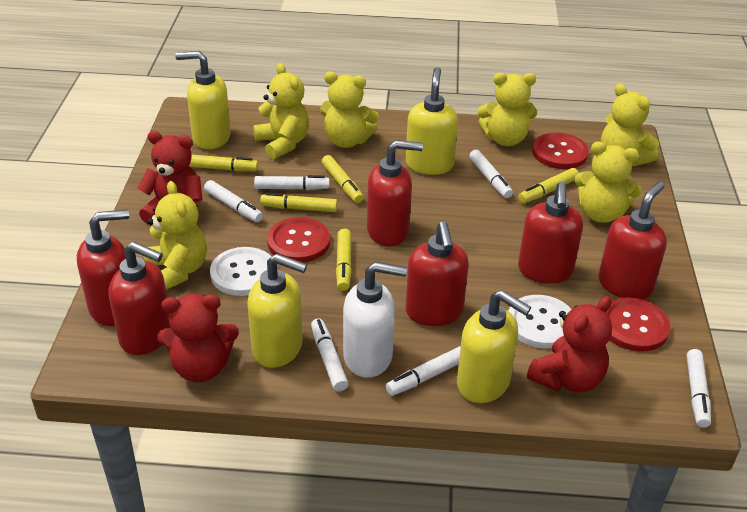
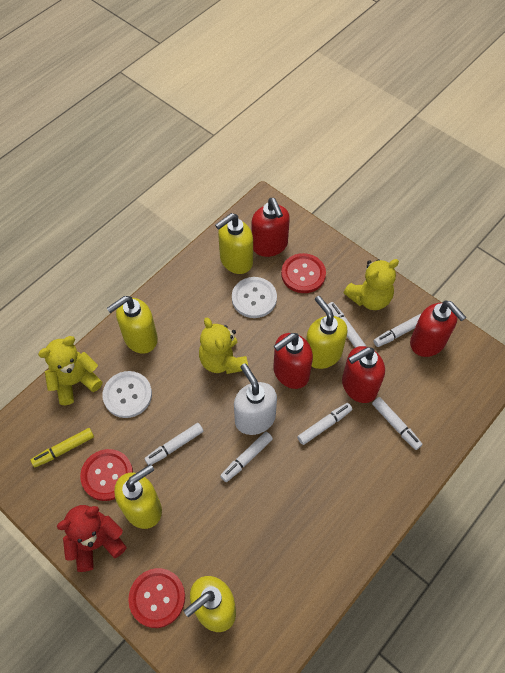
red soap dispenser: [77,209,129,326] [109,242,171,355] [367,140,423,246] [406,221,469,326] [518,182,583,284] [599,181,667,300] = 6 -> [252,198,290,257] [273,333,313,389] [342,346,385,403] [410,301,466,357] = 4
red teddy bear: [137,131,202,224] [157,294,239,382] [527,296,612,393] = 3 -> [57,505,127,572] = 1
yellow marker: [189,155,258,171] [260,193,338,212] [321,155,364,203] [336,228,352,291] [518,168,579,203] = 5 -> [31,428,94,467] = 1
yellow soap dispenser: [175,51,231,149] [247,254,307,368] [406,67,458,175] [457,290,531,403] = 4 -> [107,296,158,354] [114,464,162,529] [184,576,236,632] [215,213,253,274] [306,296,348,369] = 5
yellow teddy bear: [144,181,207,290] [253,63,309,159] [320,72,379,148] [477,73,537,146] [574,142,642,223] [601,83,659,166] = 6 -> [38,336,102,405] [199,317,248,374] [343,259,399,310] = 3

